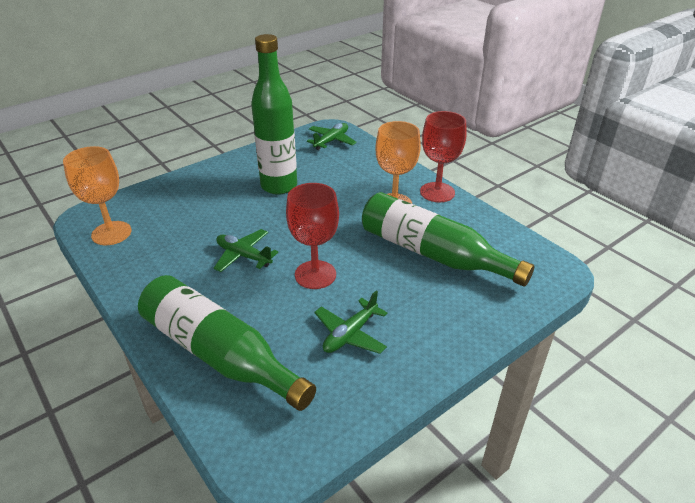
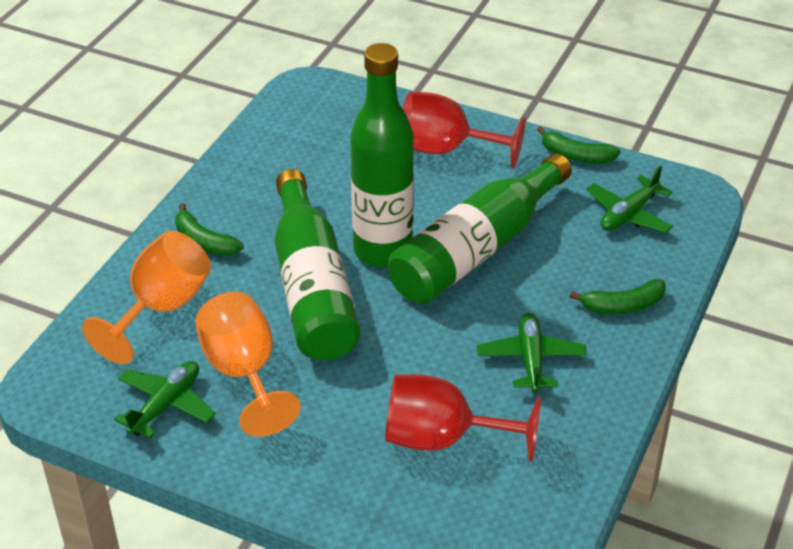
green banana: none = 0 -> [175,203,244,256] [537,126,621,163] [569,279,666,314] = 3

